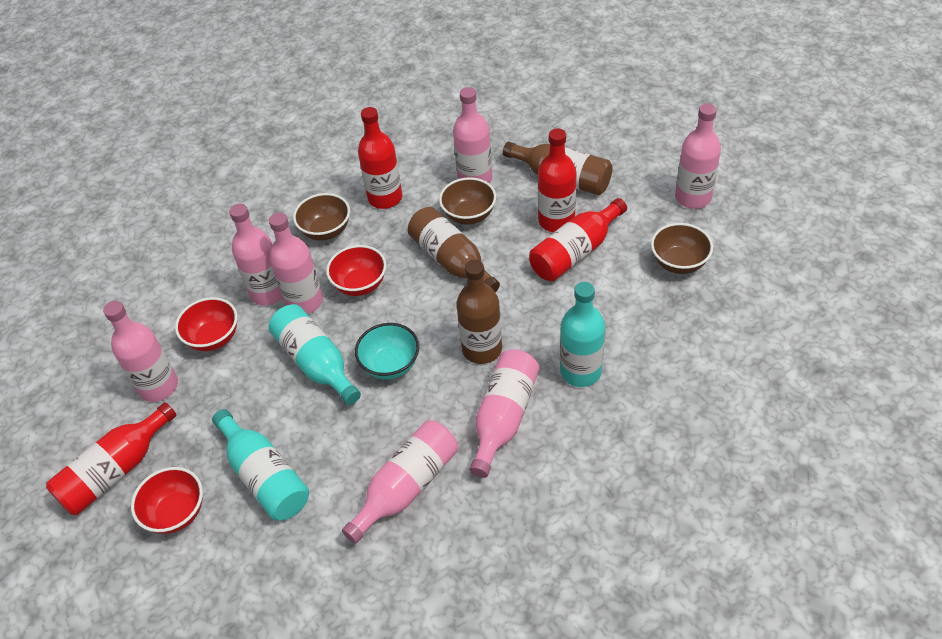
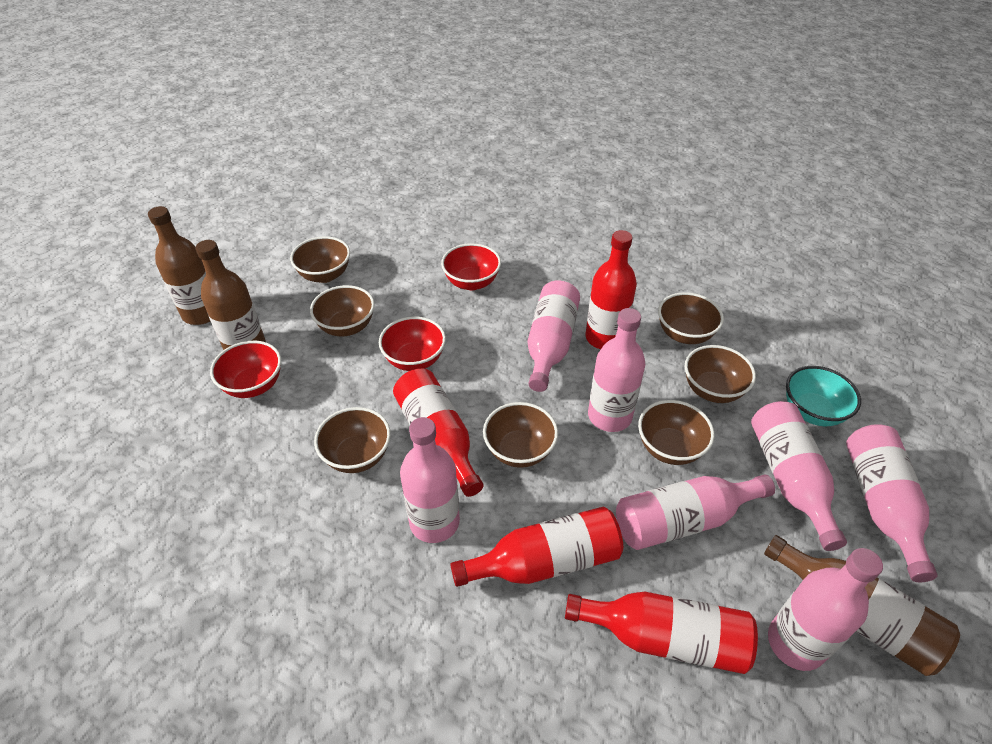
brown bowl: [293,193,350,240] [439,177,496,225] [651,223,713,274] = 3 -> [290,236,350,283] [310,285,375,336] [314,407,391,473] [483,402,558,468] [638,400,714,465] [658,292,724,344] [685,345,756,403] = 7
turquoise bottle: [212,409,309,520] [268,304,361,405] [560,282,605,387] = 3 -> none = 0

